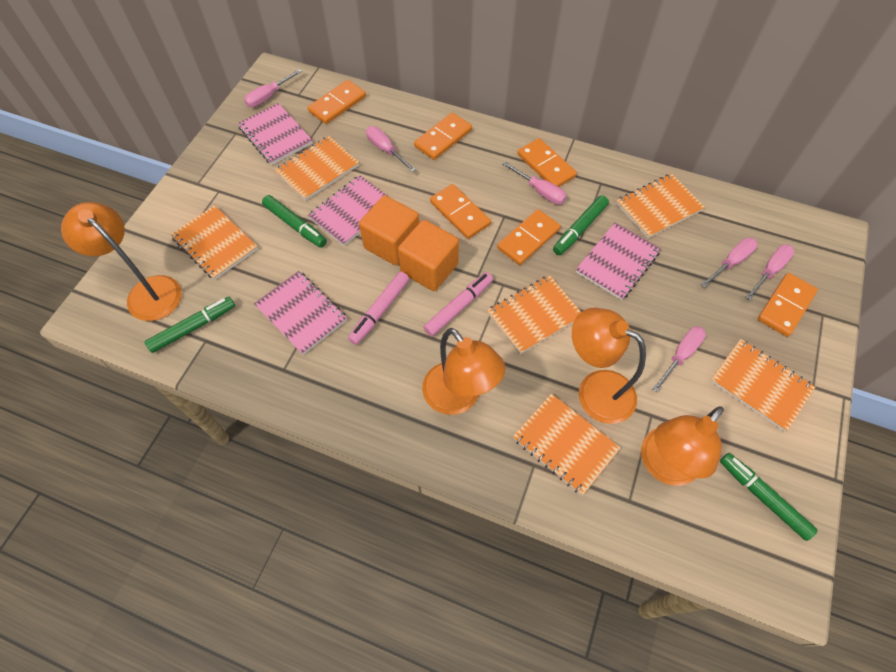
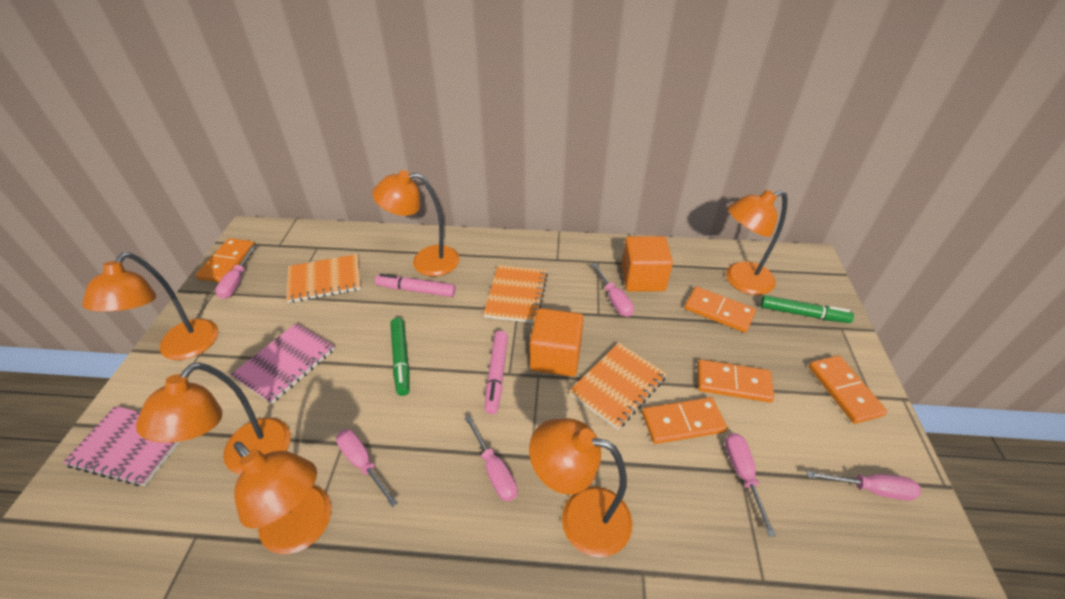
green marker: [145,297,235,353] [262,195,327,248] [553,195,609,255] [720,453,818,541] = 4 -> [390,318,410,396] [760,295,854,323] = 2
orange domino: [308,80,366,124] [414,112,472,160] [430,184,491,239] [497,209,561,265] [517,138,577,187] [758,273,818,337] = 6 -> [195,238,255,282] [642,397,727,444] [684,286,756,333] [697,360,774,403] [809,355,887,424] = 5
orange lamp: [61,202,182,321] [422,328,505,415] [572,307,646,424] [641,406,724,486] = 4 -> [82,252,218,360] [136,362,291,475] [234,442,331,554] [372,170,460,276] [529,418,632,557] [726,190,788,295] = 6
orange notebook: [171,205,258,280] [275,136,359,201] [487,275,581,355] [513,394,621,495] [616,173,705,238] [710,339,815,432] = 6 -> [286,254,361,303] [483,265,548,323] [569,343,667,429] = 3
pink notebook: [237,103,313,165] [254,271,347,355] [308,175,389,246] [576,222,661,300] = 4 -> [63,406,181,486] [231,323,335,404] = 2

